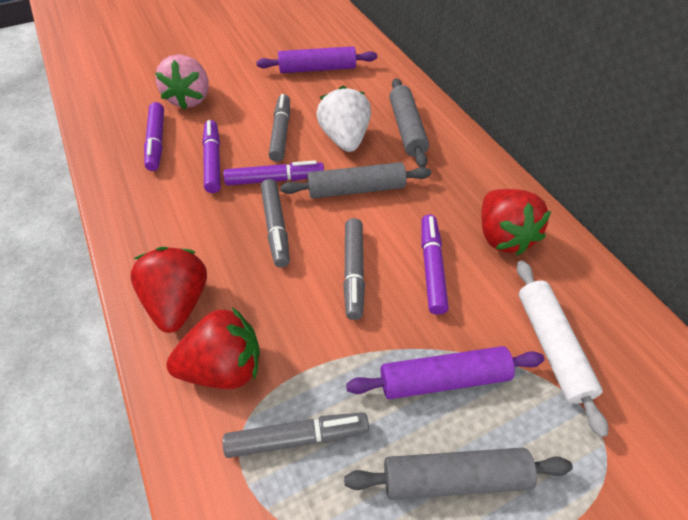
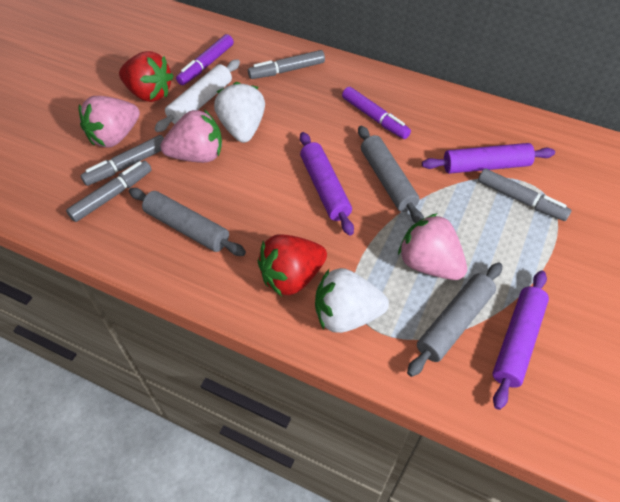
pink strawberry: [155,54,209,110] = 1 -> [79,96,140,148] [161,110,222,163] [398,213,467,280] = 3
purple marker: [144,102,164,171] [202,120,221,193] [223,160,324,186] [421,214,449,315] = 4 -> [176,34,234,85] [342,87,411,139] = 2
purple rolling pin: [256,46,377,73] [346,346,545,399] = 2 -> [300,132,354,235] [422,143,555,174] [492,270,549,410] = 3
red strawberry: [130,247,207,333] [166,307,260,389] [481,189,551,255] = 3 -> [119,51,174,102] [258,235,327,296] = 2
white strawberry: [316,86,371,152] = 1 -> [214,82,265,143] [315,268,389,333] = 2

